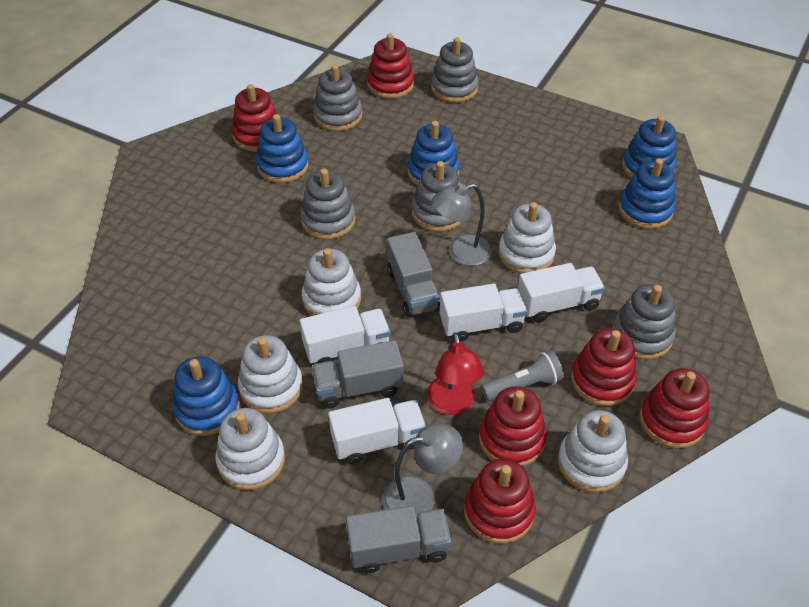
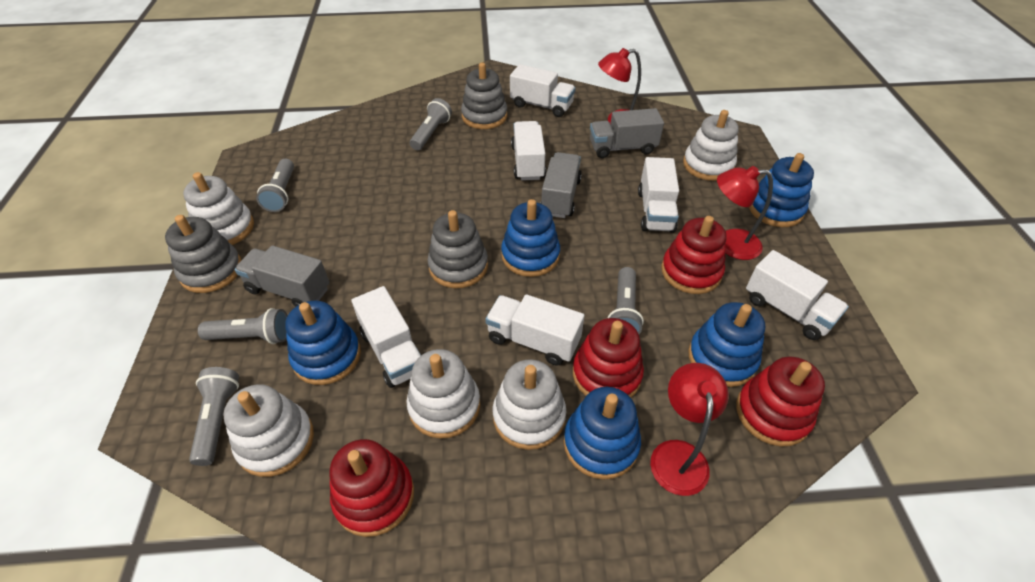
grey flashlight: [481,350,564,401] = 1 -> [189,367,239,466] [198,308,288,344] [256,159,294,212] [410,98,452,150] [608,267,644,334] = 5
grey lamp: [382,424,463,518] [432,184,492,266] = 2 -> none = 0
grey stacking toy: [300,169,355,240] [313,65,362,131] [412,161,461,232] [431,37,479,103] [612,284,676,360] = 5 -> [165,215,241,293] [427,210,488,288] [461,63,507,129] = 3
red lamp: [427,332,484,415] = 1 -> [598,48,641,124] [650,363,729,496] [717,166,773,260] = 3
red stacking toy: [232,84,277,152] [367,34,414,99] [464,459,536,544] [479,386,547,467] [571,328,637,406] [640,368,710,449] = 6 -> [330,439,414,537] [573,318,644,398] [661,216,726,294] [736,357,825,446] = 4
white truck: [300,306,390,364] [328,398,426,464] [440,284,528,342] [518,263,605,322] = 4 -> [351,286,421,388] [485,294,585,365] [510,64,576,117] [511,121,546,181] [638,157,679,233] [746,250,849,340] = 6

